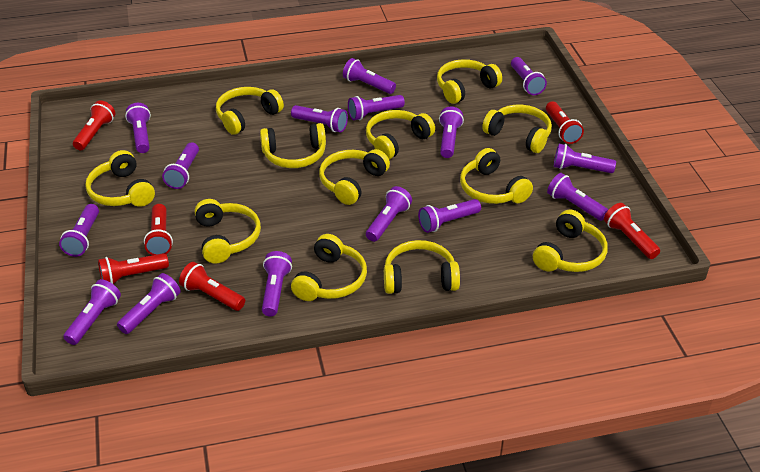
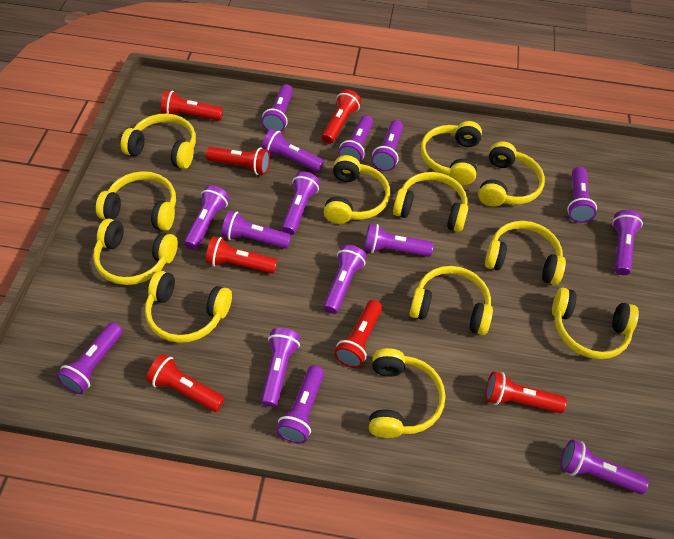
red flashlight: [73,100,116,151] [98,253,169,284] [144,204,173,255] [179,262,245,311] [546,101,584,144] [604,203,660,259] = 6 -> [146,354,225,412] [161,90,223,120] [206,147,270,175] [206,236,278,274] [322,89,361,144] [334,300,382,368] [485,371,567,413] = 7

